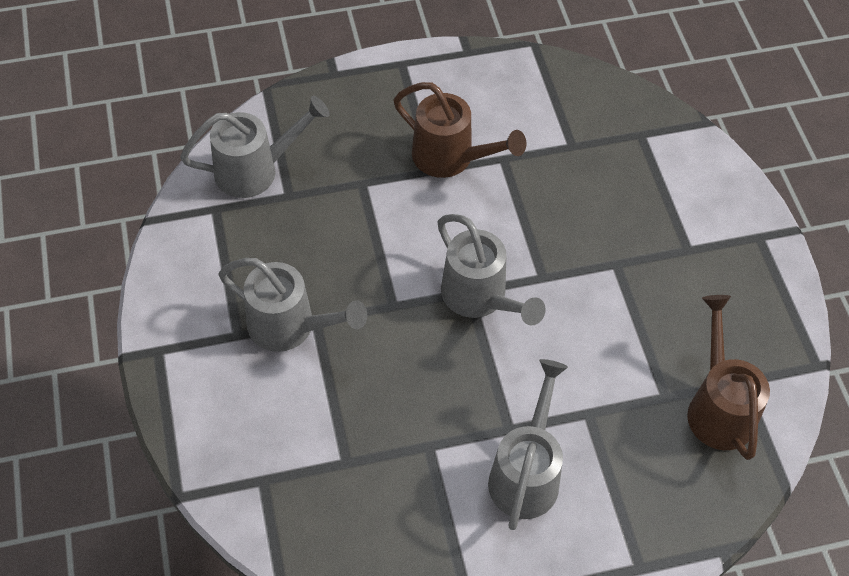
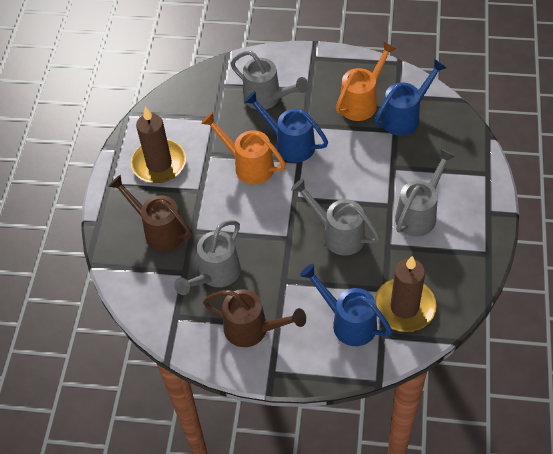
blue watering can: none = 0 -> [244,91,328,162] [300,264,393,346] [375,59,447,136] = 3
brown candle: none = 0 -> [131,106,186,183] [375,256,437,332] = 2
orange watering can: none = 0 -> [201,112,286,184] [336,41,397,121] = 2

